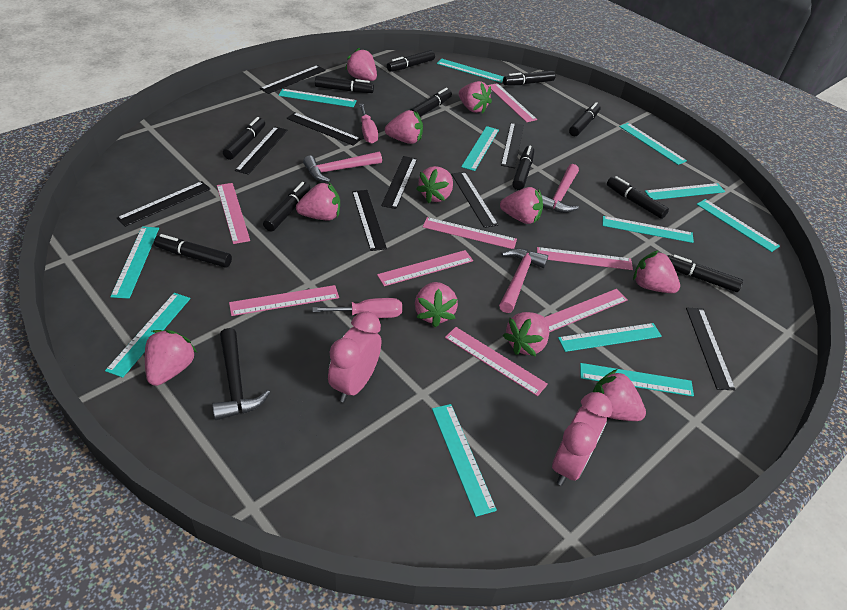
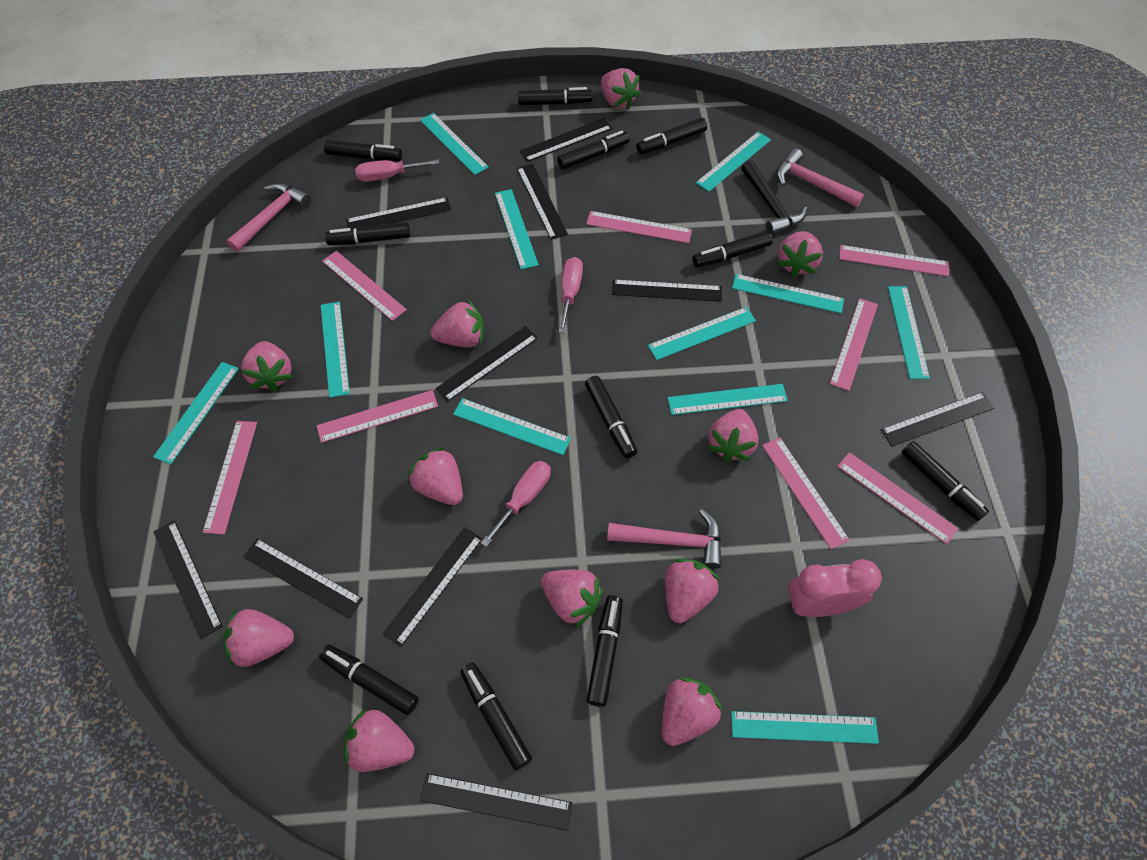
black ruler: [117,181,211,227] [235,127,288,175] [260,65,326,94] [286,112,361,146] [352,190,387,251] [381,156,417,209] [451,172,498,228] [501,123,524,168] [686,308,736,390] = 9 -> [153,521,223,639] [243,538,363,619] [346,197,451,229] [383,528,482,647] [420,773,572,831] [435,326,538,402] [517,164,568,240] [519,118,613,162] [612,279,722,302] [881,392,994,447] = 10
pink clock: [328,311,381,402] [552,392,613,486] = 2 -> [788,559,882,617] = 1
pink screwdriver: [313,298,402,318] [359,104,378,144] = 2 -> [355,159,439,182] [481,461,551,547] [558,257,583,333] = 3
turquoise ruler: [105,293,190,378] [110,227,159,299] [278,89,357,107] [432,404,497,517] [437,59,504,83] [461,126,499,171] [558,323,662,352] [580,363,694,396] [603,216,694,243] [619,123,687,165] [645,183,725,200] [697,199,780,252] = 12 -> [153,362,239,464] [321,302,350,398] [420,113,489,175] [453,398,571,455] [495,189,539,270] [648,307,756,360] [668,384,788,415] [696,132,771,192] [731,711,879,744] [732,274,844,313] [888,286,930,379] = 11

